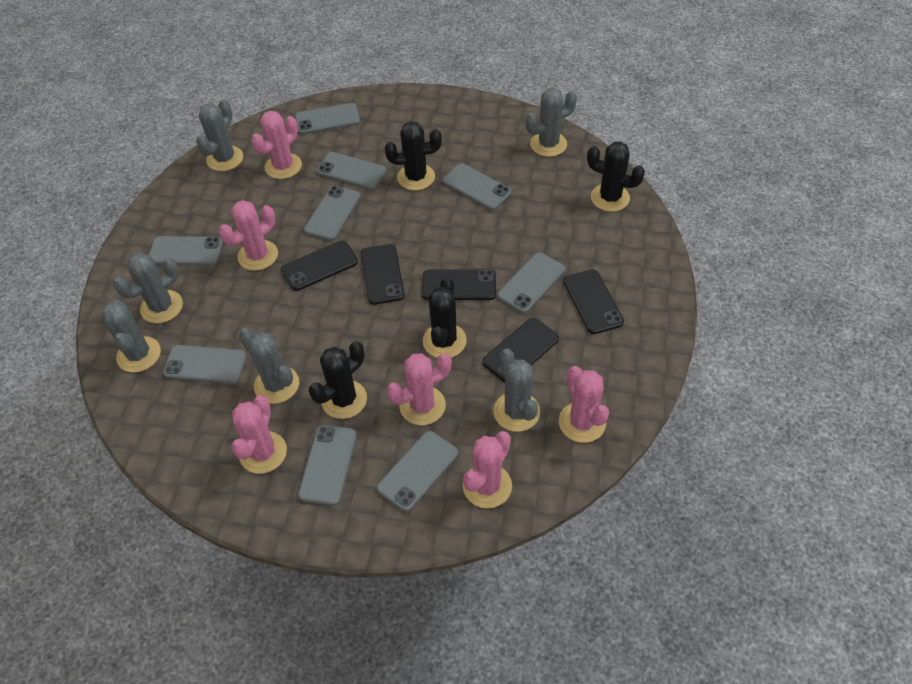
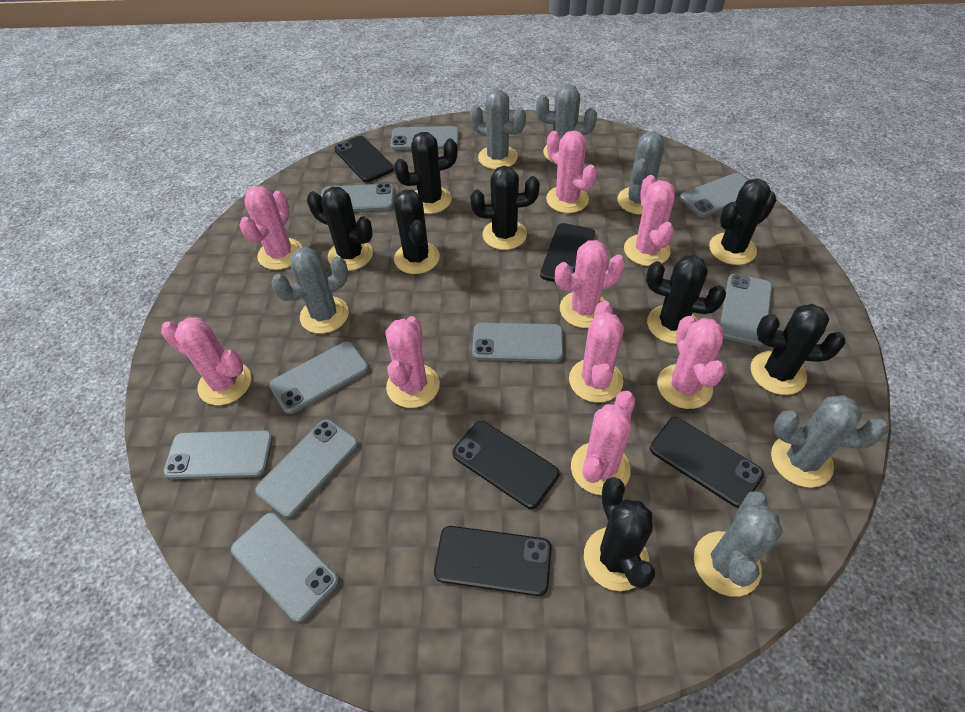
black cactus: [309,341,367,419] [385,121,442,190] [423,277,467,358] [587,142,645,212] = 4 -> [307,187,373,271] [394,132,458,214] [394,190,440,274] [470,166,540,250] [584,477,655,591] [646,255,726,344] [709,179,776,265] [750,304,846,395] = 8
pink cactus: [219,200,278,271] [231,395,287,474] [251,111,302,179] [386,353,452,425] [463,431,512,508] [559,366,609,443] = 6 -> [161,317,251,405] [239,186,302,270] [386,316,440,408] [546,130,597,213] [555,240,625,328] [569,301,624,403] [571,391,635,495] [624,175,675,266] [657,316,725,409] = 9

